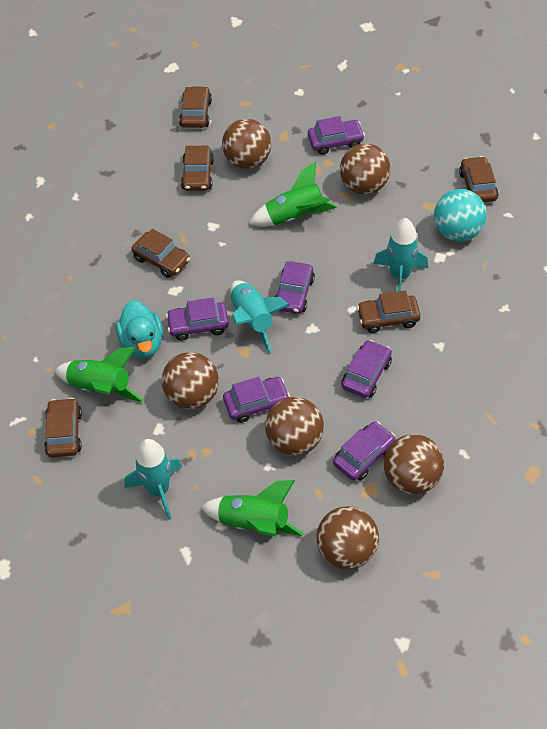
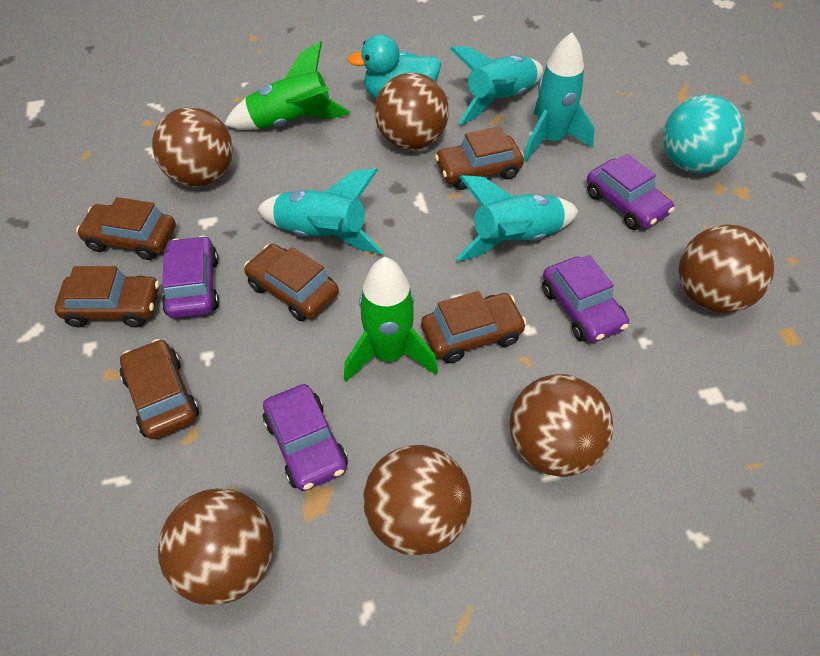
green rocket: [54,347,143,402] [201,480,304,537] [249,162,337,226] = 3 -> [224,41,350,130] [344,257,438,382] = 2
purple car: [166,298,229,341] [223,377,290,423] [275,261,315,314] [308,116,365,155] [333,421,396,481] [341,340,392,398] = 6 -> [162,236,219,318] [263,384,348,491] [542,255,629,343] [587,154,674,230] = 4
turquoise rocket: [124,439,182,520] [230,280,290,353] [373,218,428,291] = 3 -> [257,168,384,254] [450,46,543,125] [456,175,579,262] [524,32,595,162] = 4

